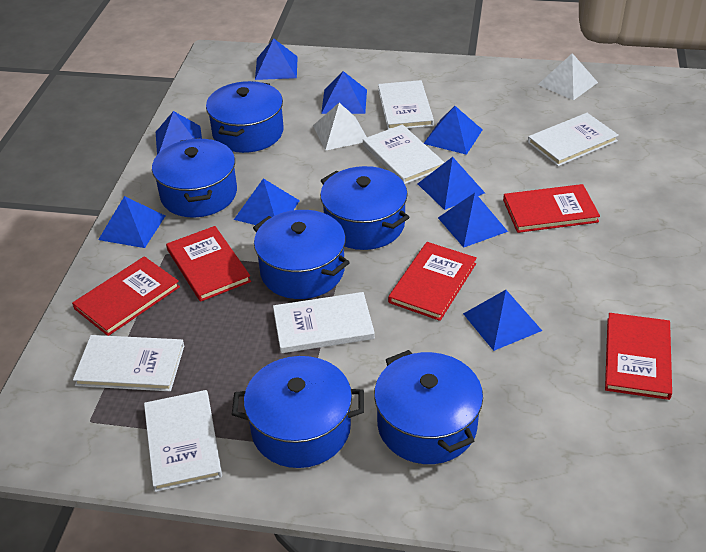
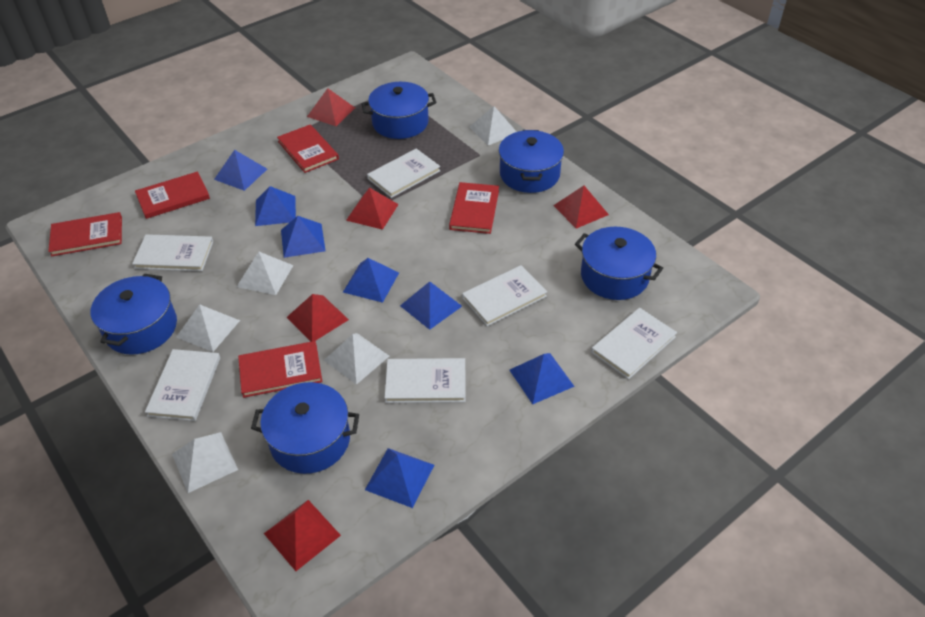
blue pot: [152,138,237,218] [206,81,284,153] [232,356,364,468] [253,210,350,299] [320,166,410,250] [374,350,483,464] = 6 -> [91,274,177,355] [251,382,359,474] [361,82,436,139] [499,130,564,193] [575,227,663,300] = 5
blue pyramid: [98,196,165,248] [156,111,202,155] [234,178,300,225] [255,38,298,80] [321,71,367,114] [418,157,485,210] [424,106,483,155] [438,193,508,248] [463,290,542,351] = 9 -> [214,150,267,191] [255,186,296,226] [281,216,326,258] [343,258,399,303] [365,448,434,508] [400,281,462,330] [510,353,575,404] = 7
red pyramid: none = 0 -> [264,500,341,571] [286,294,349,342] [307,88,355,126] [346,188,399,230] [553,186,609,228] = 5
white pyramid: [313,103,367,151] [538,53,598,100] = 2 -> [172,432,238,493] [176,304,240,352] [237,252,293,295] [324,333,389,385] [469,106,517,145] = 5

